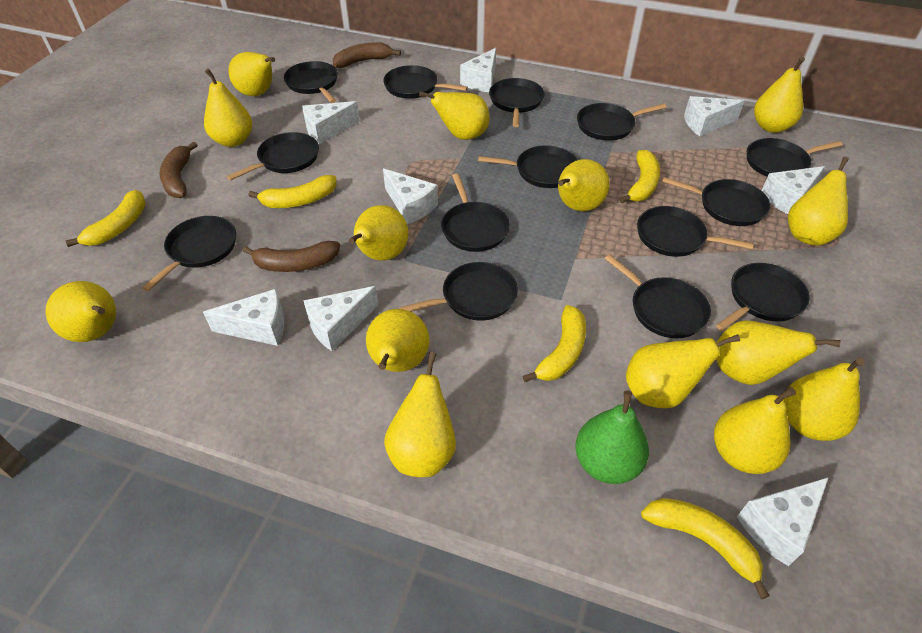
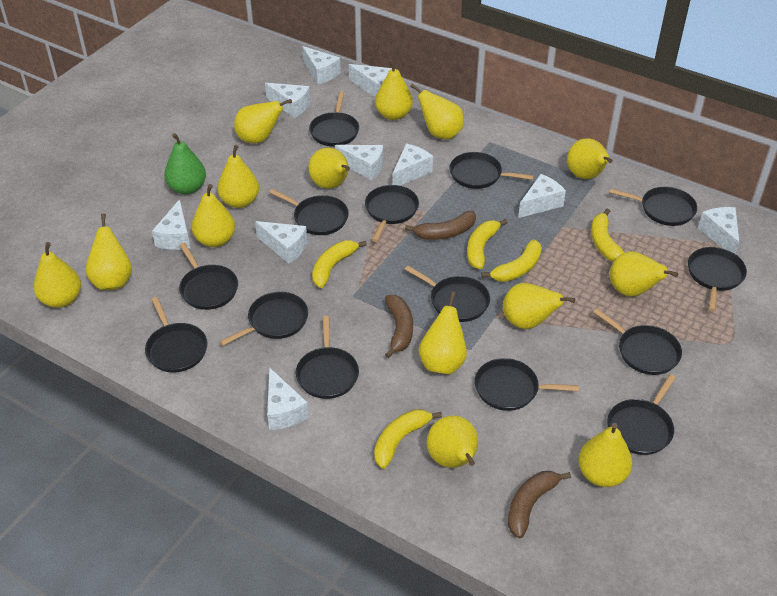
white cheese: [203,289,285,346] [302,101,360,144] [303,286,378,351] [383,169,438,224] [460,48,496,92] [684,96,745,136] [737,477,829,566] [762,166,825,214] = 8 -> [152,199,190,250] [255,221,307,264] [265,83,310,118] [267,367,309,430] [302,46,341,84] [335,145,383,180] [349,64,392,97] [393,144,433,186] [518,174,566,218] [698,207,739,254] = 10

